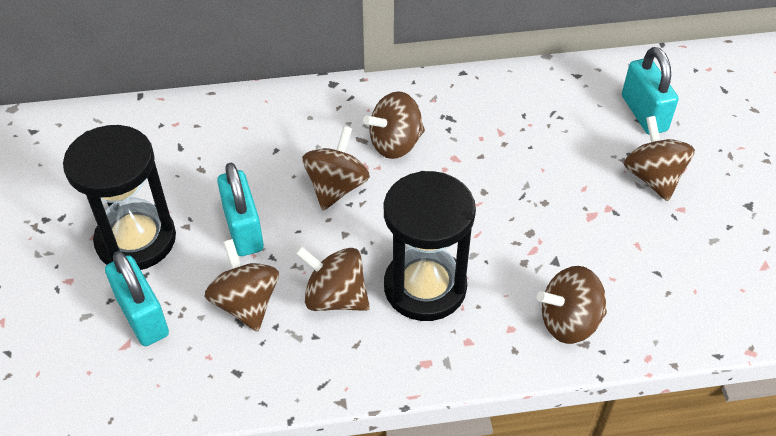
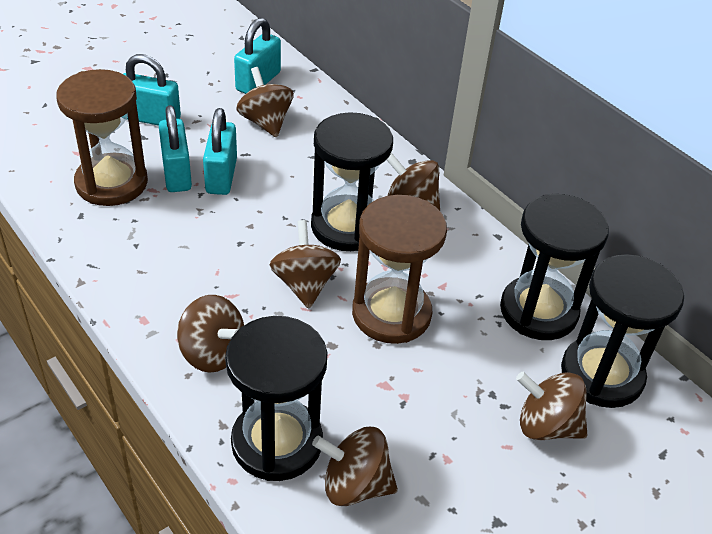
black hourglass: [63,125,176,270] [384,171,476,321] = 2 -> [225,316,328,481] [311,112,393,251] [500,194,609,340] [561,254,684,408] = 4
brown hourglass: none = 0 -> [56,69,148,206] [352,195,447,344] = 2
turquoise padlock: [105,251,169,346] [217,163,264,256] [622,47,679,135] = 3 -> [124,54,181,126] [159,105,192,192] [203,108,237,195] [234,18,281,94] = 4

